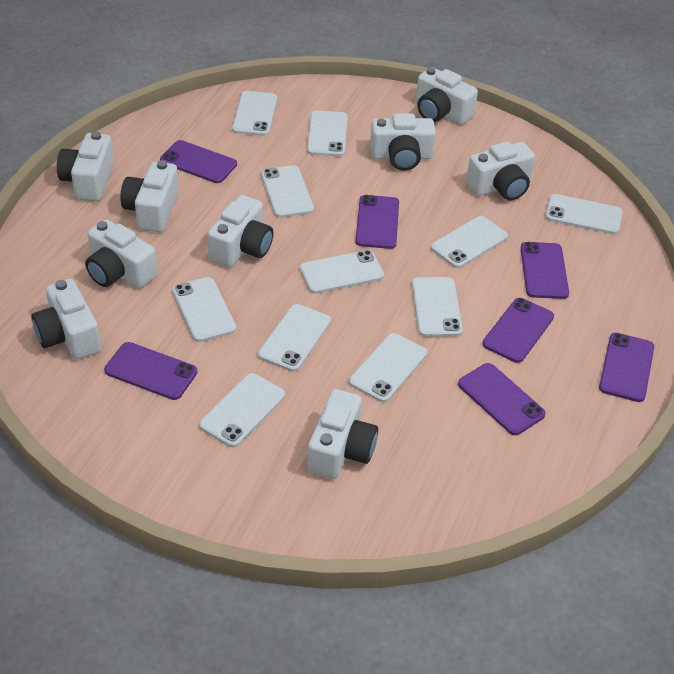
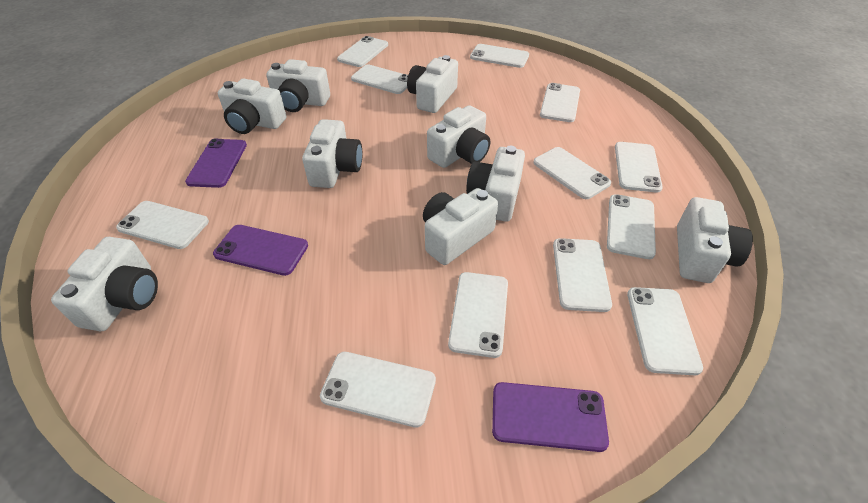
purple phone: [104,342,198,400] [160,140,237,183] [355,195,399,249] [458,363,546,435] [482,298,554,363] [520,242,569,299] [599,333,654,402] = 7 -> [185,139,247,188] [213,225,308,276] [492,382,609,452] = 3
white phone: [172,277,236,342] [199,373,285,447] [232,91,277,136] [258,304,331,372] [261,165,314,218] [300,250,384,294] [307,110,348,157] [349,333,427,402] [412,277,463,337] [431,216,508,268] [545,194,623,234] = 11 -> [116,201,209,249] [320,352,436,428] [337,36,388,67] [351,64,408,94] [448,272,508,358] [470,44,529,68] [533,147,611,199] [540,83,580,122] [553,238,612,312] [607,194,656,259] [615,142,663,193] [627,287,703,375] = 12

